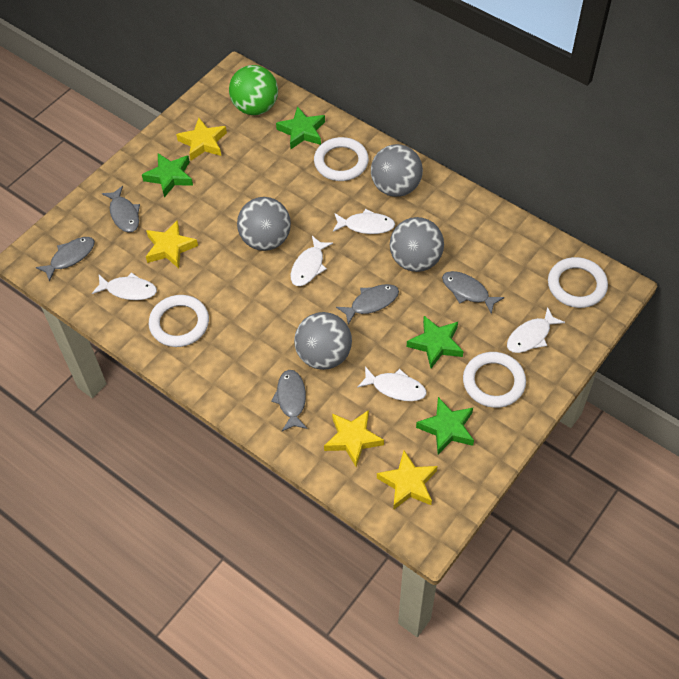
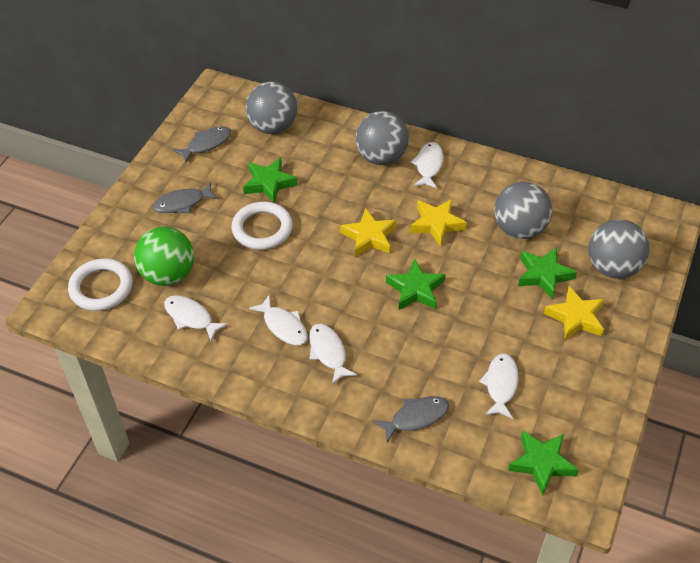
grey fish: [36,237,95,282] [102,186,140,233] [271,370,308,431] [336,284,399,325] [442,271,504,314] = 5 -> [153,182,218,213] [173,126,231,163] [374,396,449,443] = 3
white ring: [149,295,209,347] [314,137,369,181] [463,352,526,408] [548,257,608,308] = 4 -> [68,258,133,311] [231,202,293,250] = 2
yellow star: [146,220,198,269] [176,118,227,161] [324,410,384,467] [377,451,438,510] = 4 -> [340,208,397,257] [410,199,467,247] [544,286,605,340] = 3

